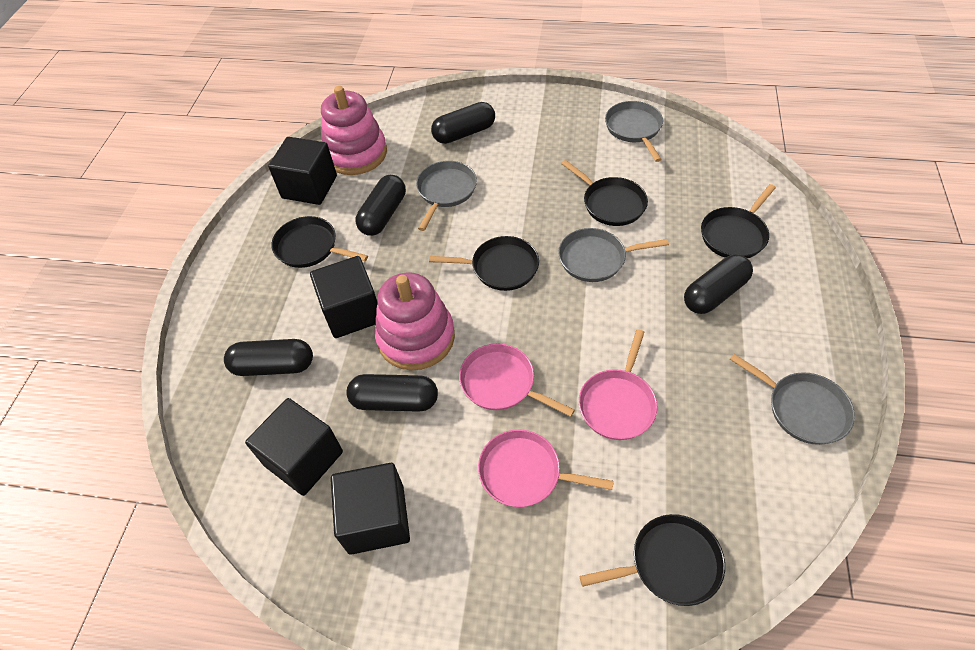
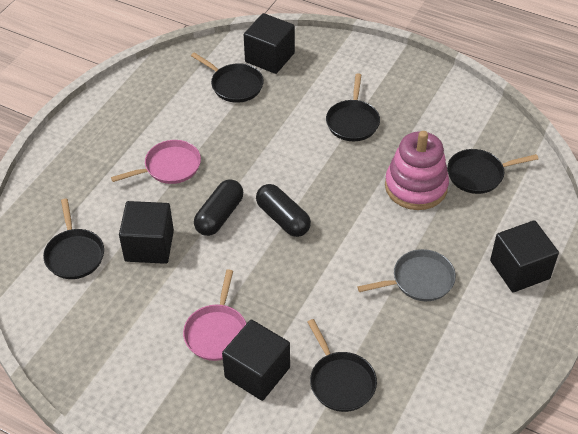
black capsule: [224,339,313,376] [346,374,438,412] [356,175,406,236] [431,102,495,144] [684,254,753,314] = 5 -> [194,180,243,236] [256,184,311,237] = 2
grey pan: [416,161,477,231] [558,228,669,282] [605,101,663,162] [730,354,855,445] = 4 -> [357,249,456,301] = 1
pink pan: [459,343,575,417] [478,429,614,507] [579,329,657,440] = 3 -> [111,140,201,184] [183,269,246,361] = 2
pink stacking toy: [321,86,387,175] [374,272,455,370] = 2 -> [385,131,449,210] = 1

